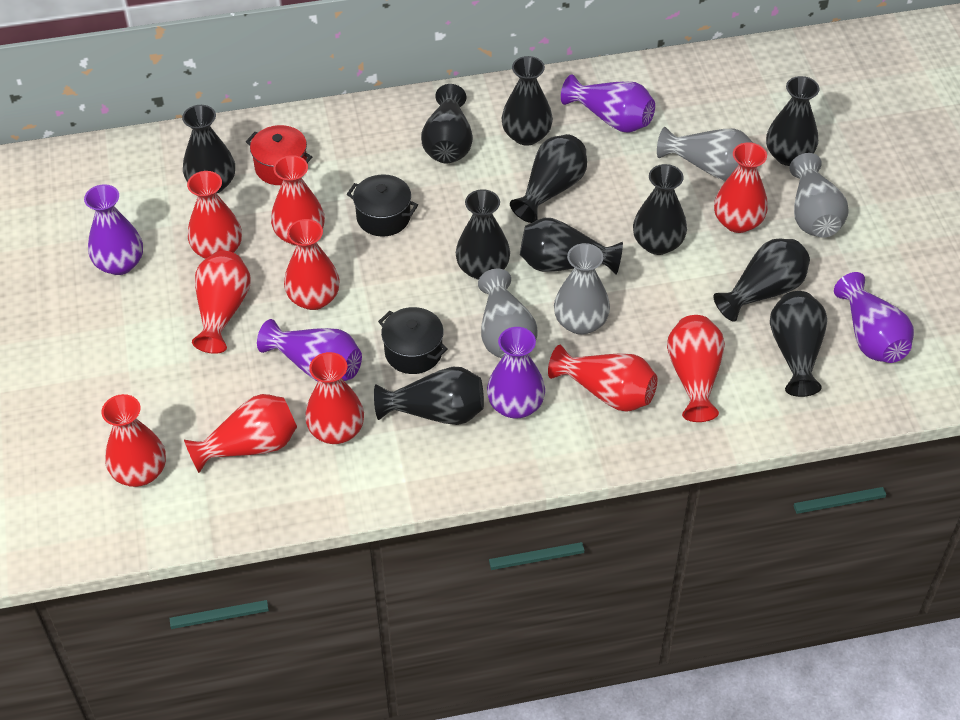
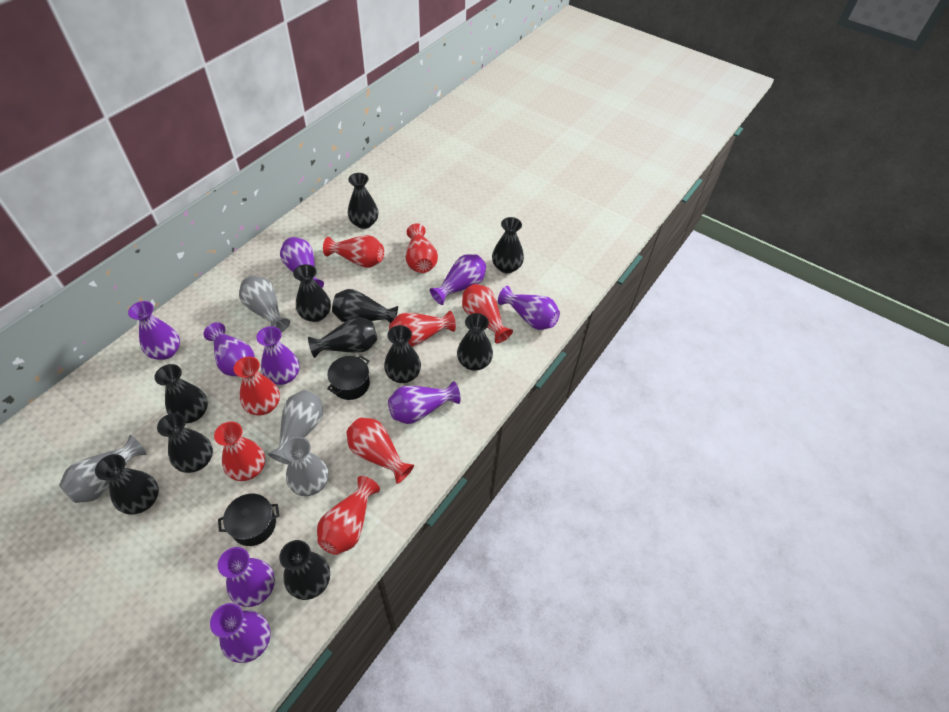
purple vase: [84,184,143,275] [257,319,362,382] [487,327,545,418] [561,74,655,133] [834,272,914,363] = 5 -> [128,301,180,360] [204,322,255,376] [210,603,270,663] [218,547,275,607] [256,326,300,385] [280,237,324,288] [388,381,460,424] [430,254,486,305] [498,286,560,330] = 9
red pot: [246,125,312,185] = 1 -> none = 0
red vase: [102,394,166,487] [184,394,297,473] [187,171,242,259] [192,251,251,354] [271,155,325,246] [284,219,340,310] [305,352,364,444] [548,345,657,412] [667,315,725,422] [714,142,768,233] = 10 -> [214,422,265,481] [233,357,280,415] [317,476,380,555] [323,235,384,268] [346,418,414,484] [389,311,456,347] [406,223,438,273] [462,284,513,344] = 8

